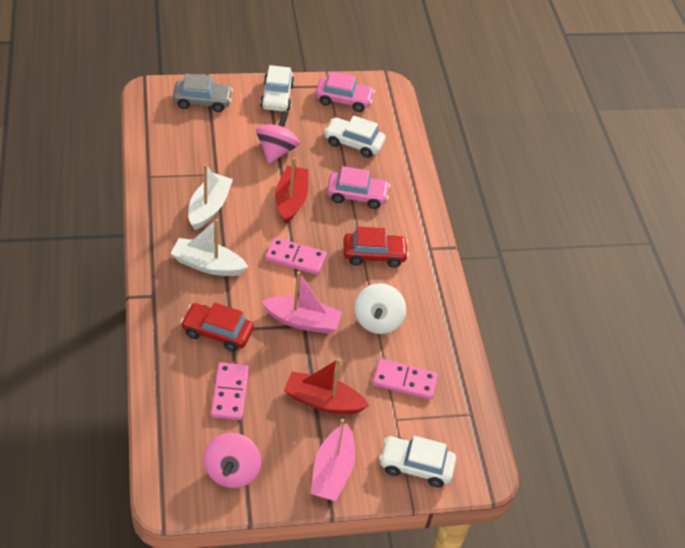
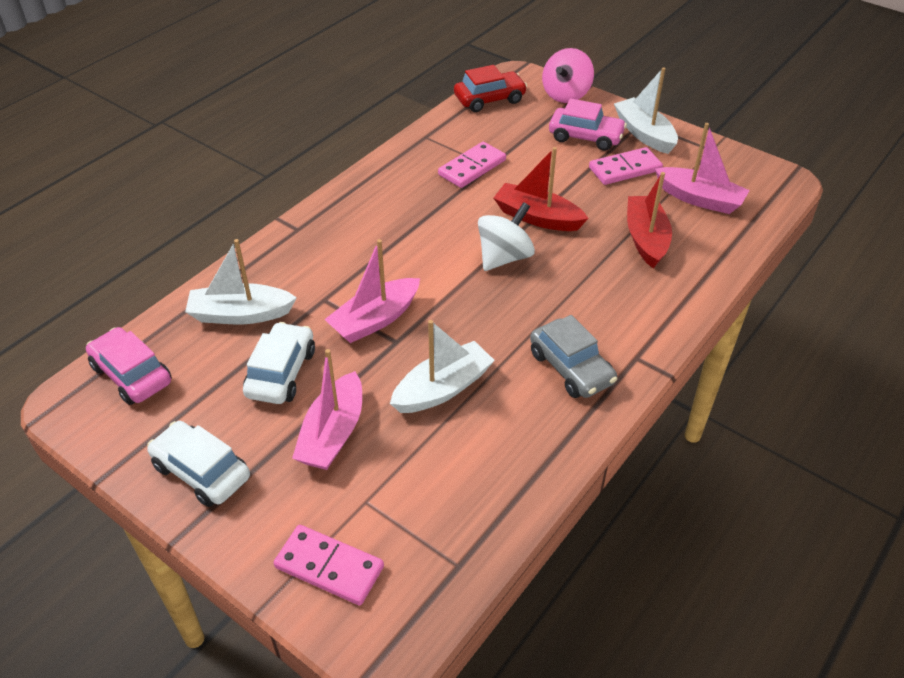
pink boat: [262,271,342,334] [311,419,355,501] = 2 -> [292,349,362,470] [324,239,420,343] [655,123,750,214] = 3
pink spinning top: [203,433,261,488] [256,111,300,164] = 2 -> [542,48,594,103] = 1
red car: [181,303,254,352] [344,227,409,268] = 2 -> [454,65,527,112] = 1
white boat: [170,219,248,276] [188,164,233,230] = 2 -> [185,239,297,324] [390,320,495,413] [614,67,678,154] = 3
white car: [260,65,294,111] [324,116,386,158] [379,436,456,488] = 3 -> [147,421,250,507] [243,322,315,404] = 2

